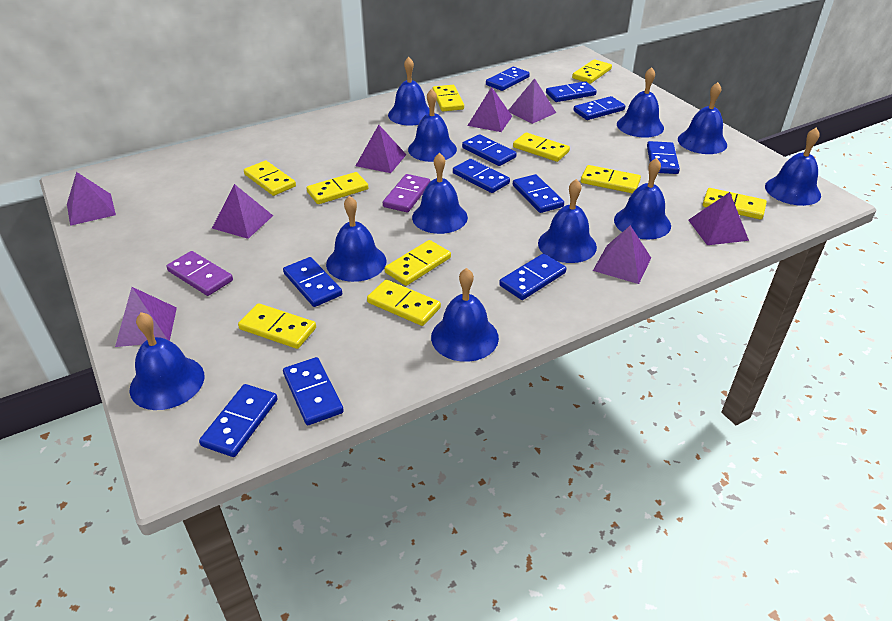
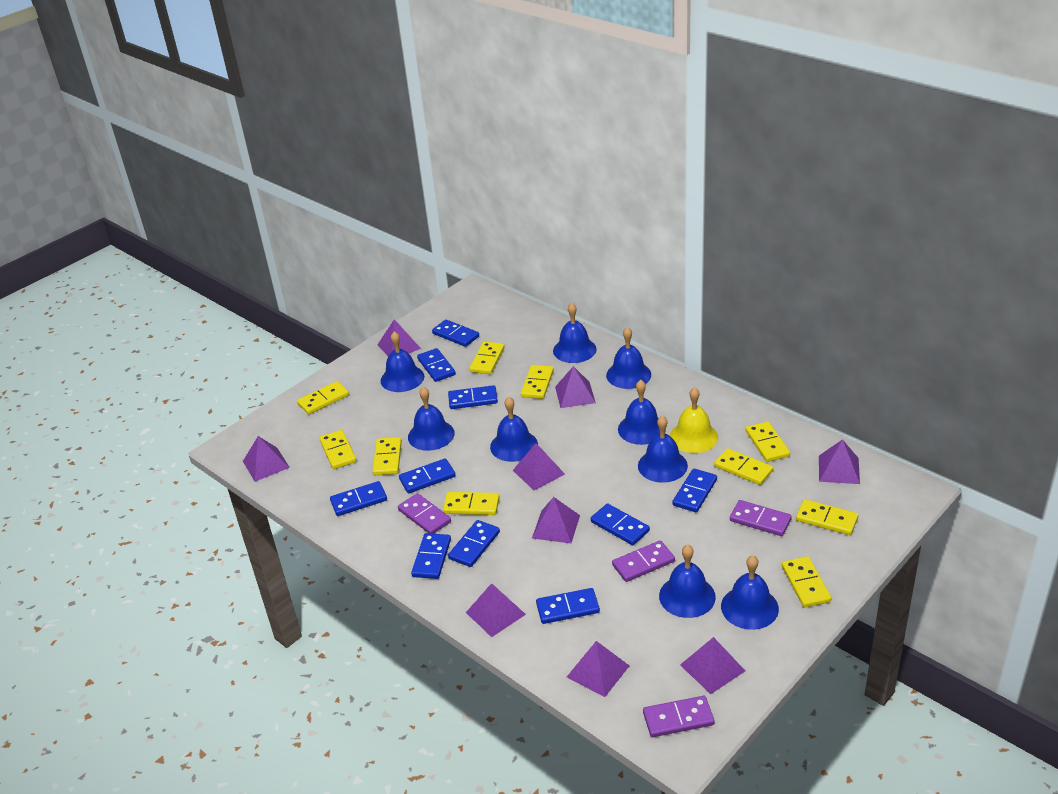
blue bell: [130,312,204,410] [326,195,387,282] [388,57,430,125] [408,89,457,162] [412,152,468,234] [431,268,499,362] [538,179,597,263] [614,158,671,240] [617,67,664,138] [678,82,727,154] [765,128,821,206] = 11 -> [381,331,424,392] [408,387,455,451] [490,397,538,462] [553,303,597,363] [606,327,651,389] [618,380,666,445] [638,416,688,483] [659,545,716,618] [721,555,779,630] = 9
blue domino: [199,384,278,457] [283,257,342,307] [283,357,344,425] [453,159,510,193] [462,134,517,166] [486,67,530,91] [499,253,566,300] [513,174,564,213] [546,81,597,102] [573,96,625,120] [647,141,680,174] = 11 -> [330,481,387,516] [399,458,456,494] [411,533,451,579] [417,348,456,382] [432,319,479,347] [448,385,498,409] [448,520,500,567] [536,588,600,624] [591,503,650,545] [672,469,717,512] = 10
purple domino: [166,251,233,296] [383,174,430,212] = 2 -> [398,493,451,534] [612,540,675,582] [643,696,715,737] [730,500,792,536] = 4
purple pyramid: [67,172,116,226] [115,287,177,347] [212,184,273,239] [356,125,406,173] [467,87,512,132] [508,78,556,124] [593,225,651,284] [689,192,749,245] = 8 -> [243,436,290,482] [378,319,421,356] [466,583,526,637] [513,443,565,490] [532,497,580,543] [555,366,596,408] [567,641,630,697] [680,637,745,694] [819,439,860,484] = 9
yellow bell: none = 0 -> [670,387,718,453] = 1

